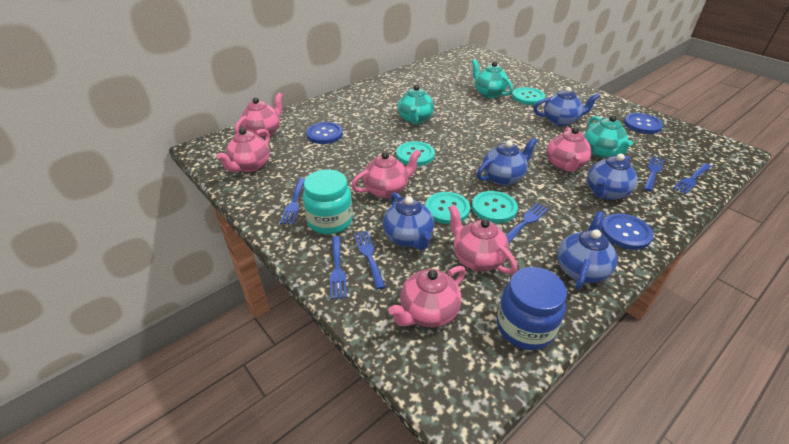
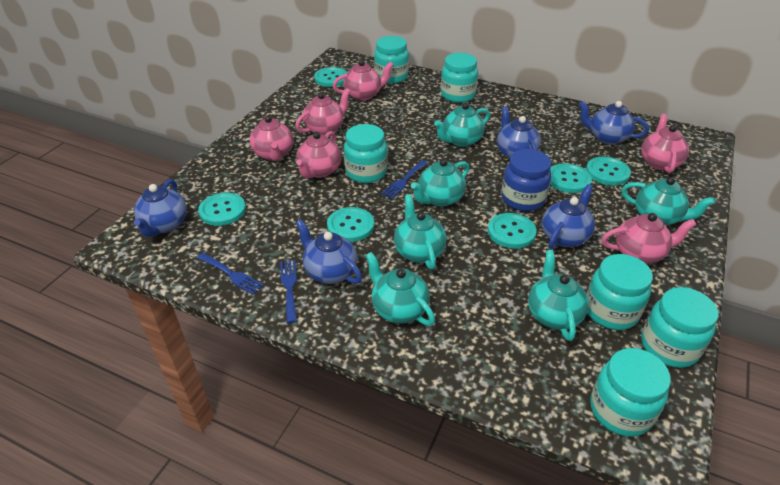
blue button: [306,122,343,144] [601,213,654,250] [624,113,663,134] = 3 -> none = 0
blue fork: [280,178,305,224] [330,236,347,300] [354,231,386,290] [506,203,549,243] [644,156,664,191] [673,163,712,194] = 6 -> [197,253,264,295] [280,260,297,323] [381,160,427,199] = 3
turquoise button: [396,141,435,166] [425,192,470,224] [472,191,518,223] [512,87,545,105] = 4 -> [198,193,246,226] [314,67,348,87] [327,207,374,242] [488,213,536,249] [550,163,592,193] [586,157,631,186] = 6
turquoise jar: [303,169,353,234] = 1 -> [344,124,388,183] [374,36,409,84] [441,53,478,103] [587,254,653,330] [590,348,671,437] [641,287,718,368] = 6
turquoise teapot: [398,85,434,124] [472,59,513,98] [584,115,633,158] = 3 -> [365,252,435,326] [394,194,446,269] [411,159,469,207] [434,103,490,147] [528,250,589,341] [622,177,715,225] = 6

